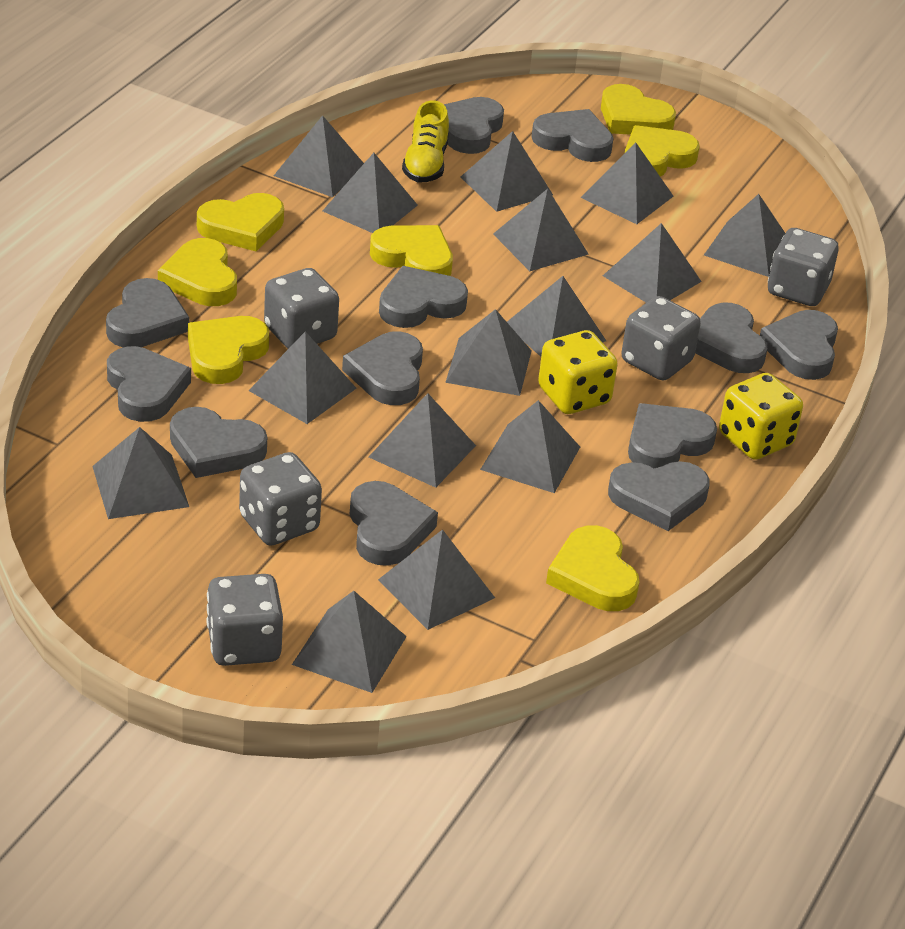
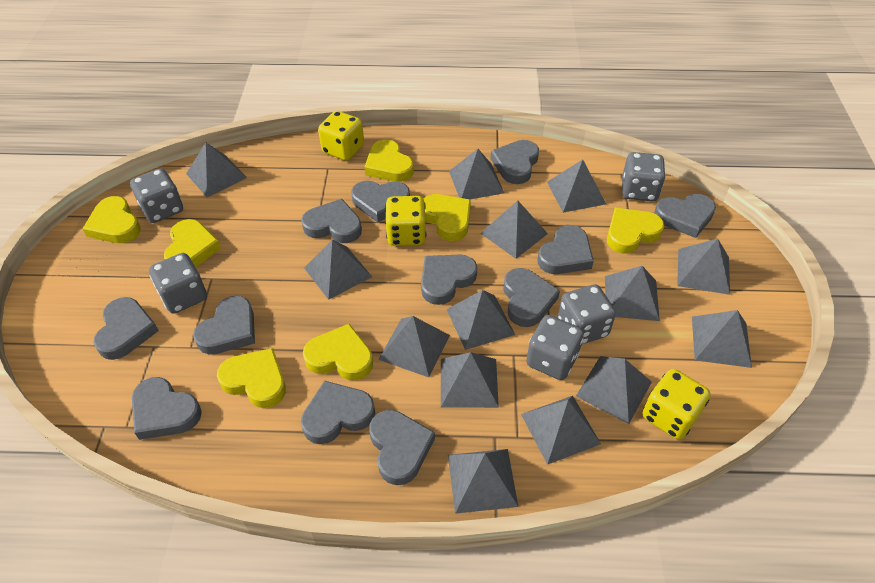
grey pyramid: [92,427,189,519] [248,331,356,424] [274,115,364,197] [292,591,407,693] [323,153,418,233] [369,393,476,488] [378,529,495,630] [445,309,532,396] [461,131,553,212] [480,400,580,493] [493,189,589,271] [507,276,606,357] [581,142,674,224] [603,223,702,303] [704,194,785,277] = 15 -> [186,143,247,197] [304,240,372,300] [378,316,450,377] [441,352,499,408] [446,290,515,350] [448,449,518,514] [449,149,504,199] [480,200,548,259] [521,396,601,465] [547,159,606,213] [576,356,652,424] [605,266,660,321] [677,239,730,295] [692,310,752,368] = 14
yellow dice: [538,330,617,414] [719,373,803,460] = 2 -> [318,111,364,161] [385,196,426,246] [643,369,710,440] = 3
yellow shoe: [402,100,449,183] = 1 -> none = 0

